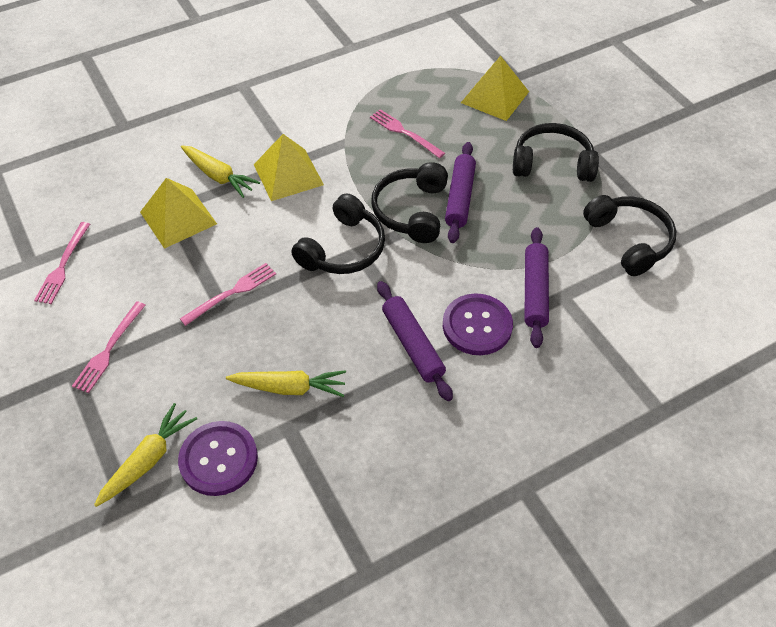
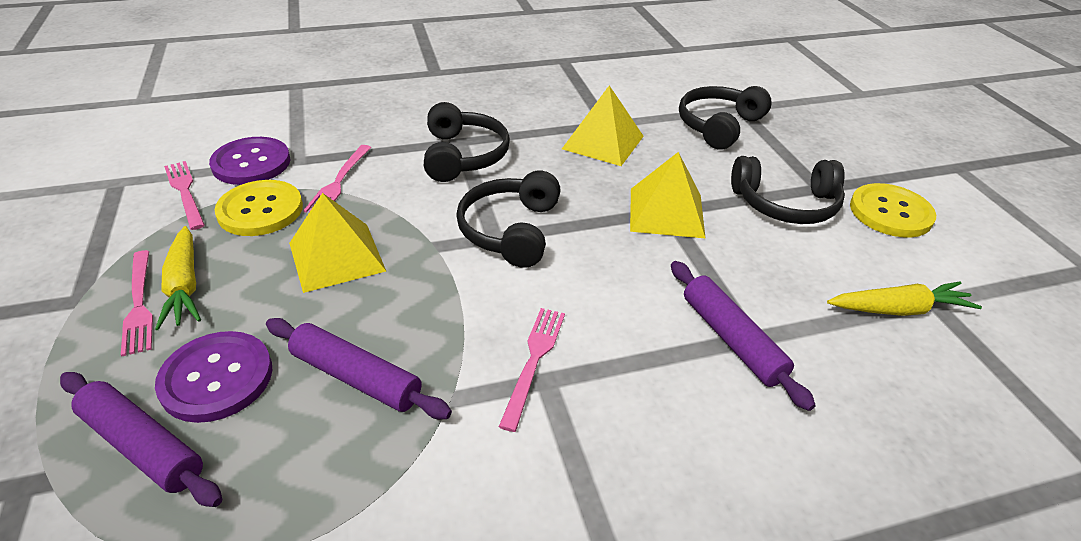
yellow button: none = 0 -> [215,180,303,236] [850,183,936,238] = 2
yellow carrot: [94,403,197,507] [181,145,260,198] [226,370,346,397] = 3 -> [155,226,201,330] [827,281,982,316] = 2

